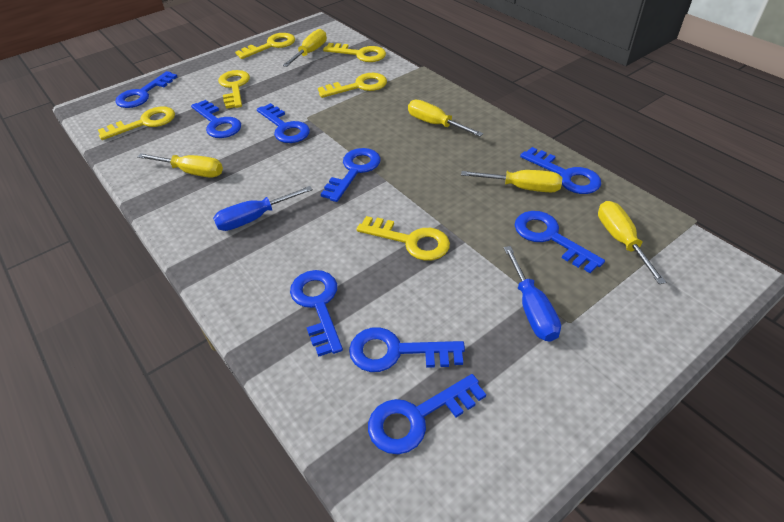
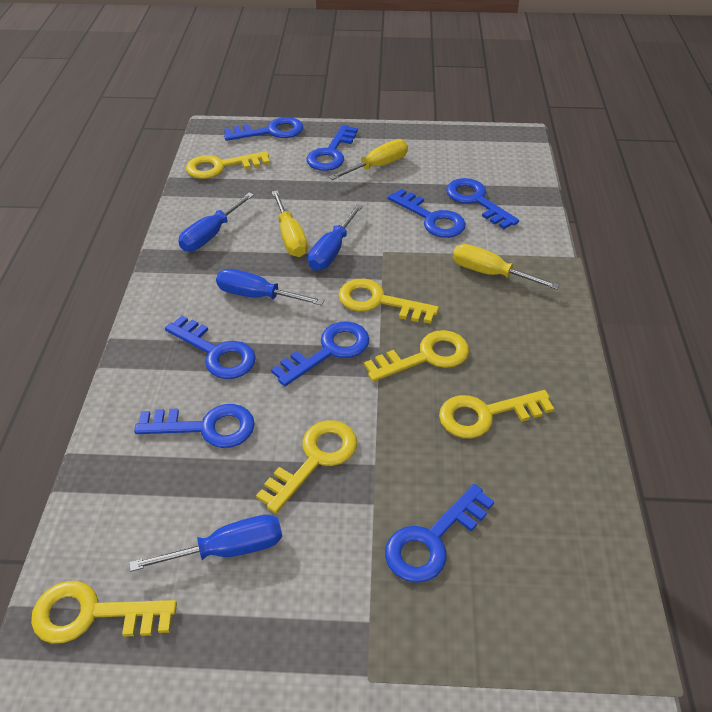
blue key: [116,71,177,108] [191,100,241,138] [257,103,310,143] [290,270,343,357] [321,148,381,202] [349,327,465,372] [368,374,486,454] [515,211,605,273] [520,147,601,194] = 9 -> [134,404,255,448] [165,316,256,379] [224,117,303,141] [271,321,370,386] [307,125,358,171] [385,484,494,583] [388,189,466,238] [446,178,519,229] = 8
blue screwdriver: [213,186,313,231] [504,246,561,342] = 2 -> [129,515,282,572] [178,192,254,252] [216,269,324,306] [308,204,363,271] = 4
yellow screwdriver: [137,153,223,178] [283,29,327,67] [408,100,483,137] [461,170,562,192] [598,201,666,284] = 5 -> [272,190,308,257] [329,139,408,180] [453,244,560,290] = 3

